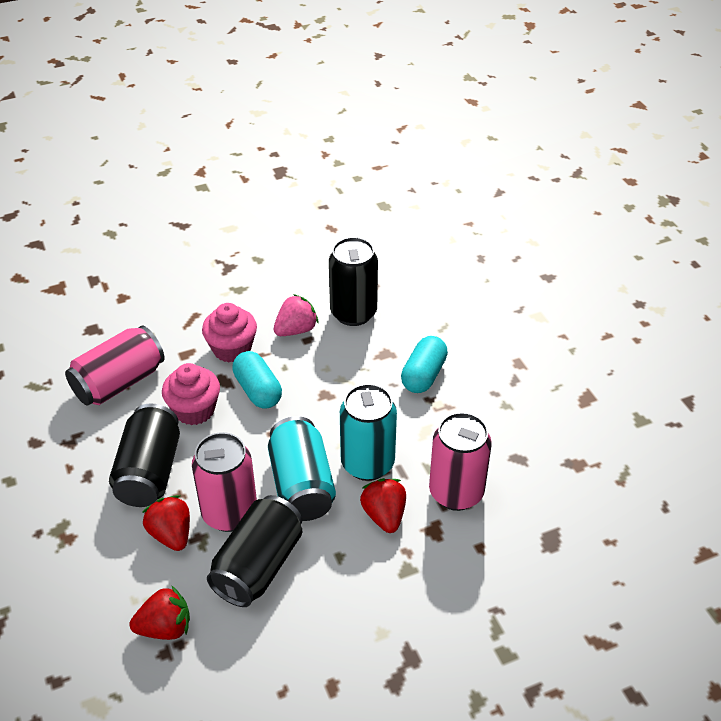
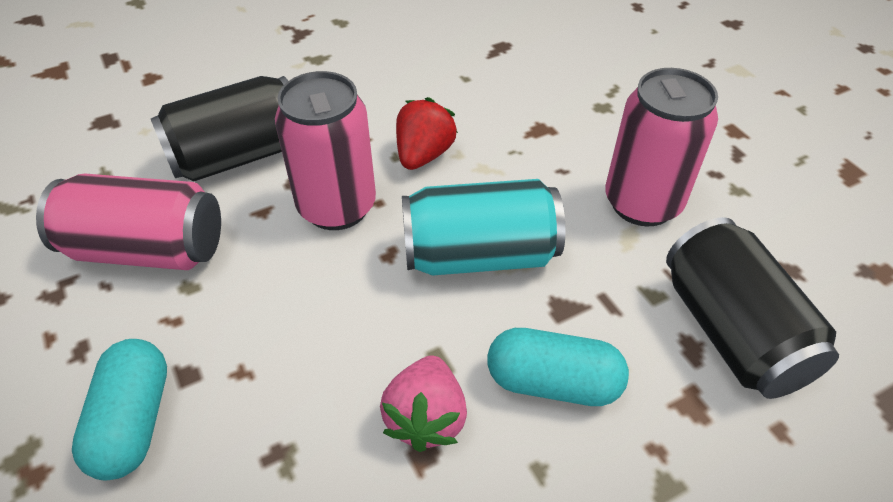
black can: [109,403,180,507] [207,495,302,607] [329,237,378,326] = 3 -> [151,76,288,182] [666,217,839,399] = 2
pink cupcake: [162,363,220,425] [202,303,257,363] = 2 -> none = 0
red strawberry: [130,585,190,640] [142,495,190,551] [360,478,406,533] = 3 -> [396,97,458,170] = 1
turquoise can: [268,416,336,521] [340,384,397,481] = 2 -> [402,179,565,276] = 1

